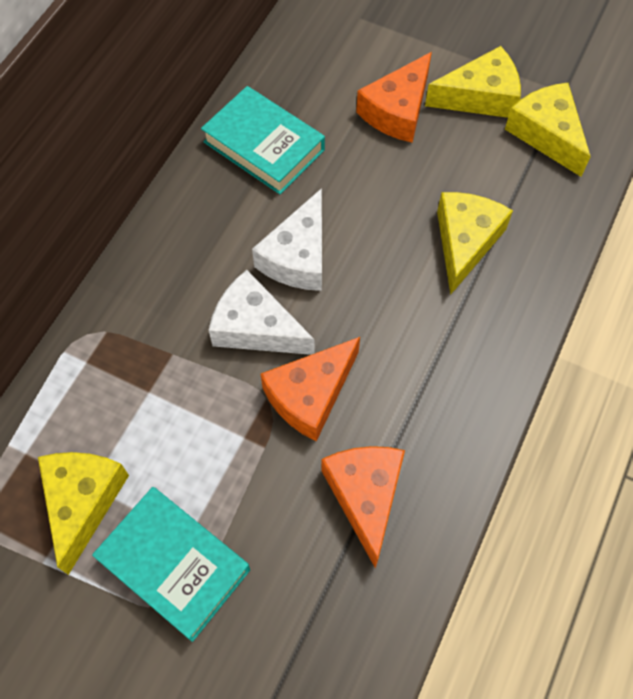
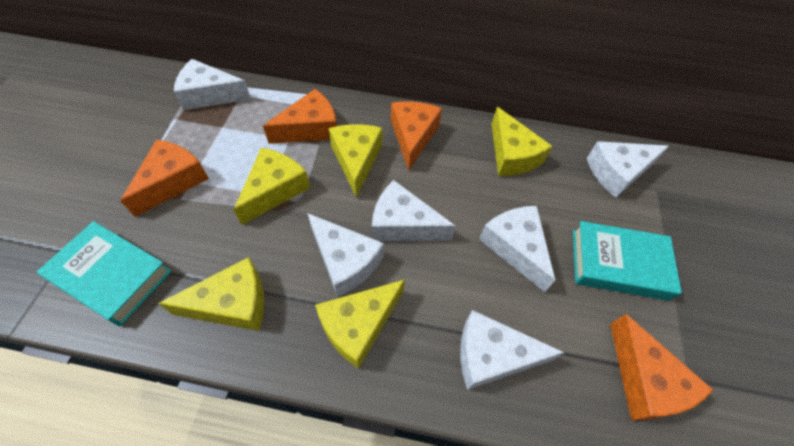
orange cheese: [261,337,360,441] [321,446,405,568] [356,52,432,143] = 3 -> [120,139,209,217] [263,89,337,144] [391,101,442,171] [610,314,713,420] = 4
white cheese: [209,270,314,355] [252,188,322,291] = 2 -> [174,59,251,110] [307,213,384,297] [372,180,456,241] [460,310,564,390] [479,206,555,292] [587,141,669,198] = 6
yellow cheese: [38,452,129,575] [425,46,521,118] [437,192,513,295] [505,83,591,177] = 4 -> [158,257,264,331] [234,148,310,225] [315,280,405,369] [329,124,383,198] [491,107,552,176] = 5

